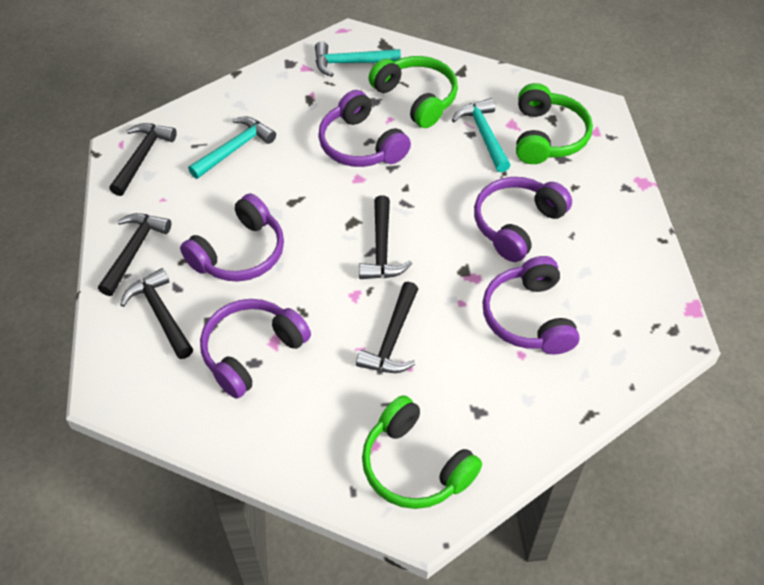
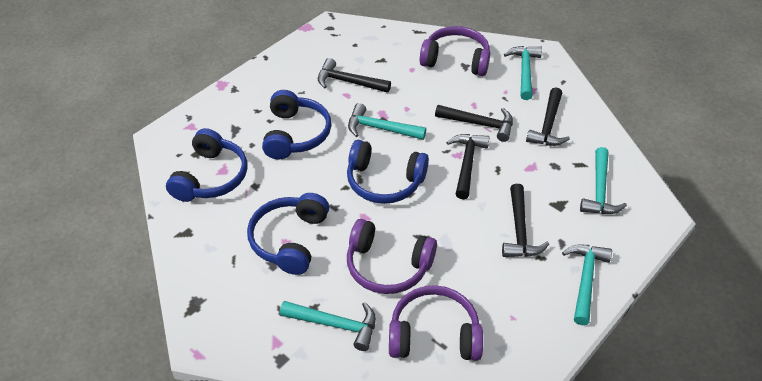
blue headphones: none = 0 -> [166,128,247,202] [247,193,329,275] [262,90,331,160] [347,140,429,204] = 4
green headphones: [362,395,482,509] [369,56,458,128] [516,83,593,164] = 3 -> none = 0
purple headphones: [180,194,284,281] [200,299,311,399] [318,90,411,167] [474,177,572,262] [482,256,580,355] = 5 -> [347,219,437,294] [389,285,483,361] [420,26,490,76] = 3
turquoise hammer: [188,117,276,179] [315,41,401,77] [452,98,511,172] = 3 -> [280,301,376,351] [348,103,426,140] [504,46,542,100] [562,244,612,325] [580,147,627,214] = 5

